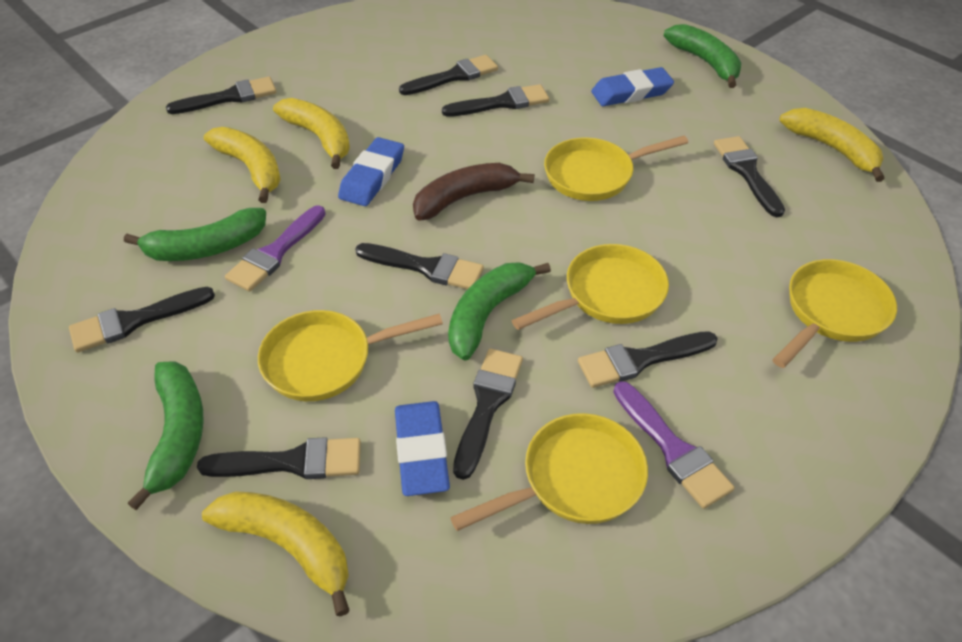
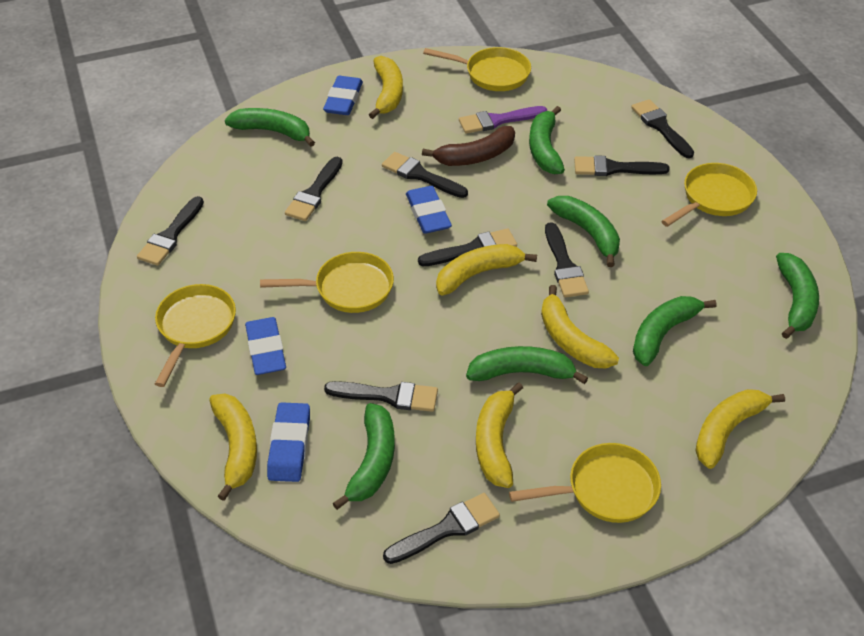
blue eraser: [338,137,404,206] [395,401,450,496] [591,67,674,106] = 3 -> [245,317,286,375] [267,402,310,482] [323,76,363,115] [406,186,452,234] = 4
green banana: [124,208,266,261] [127,361,204,510] [448,262,551,361] [664,24,741,88] = 4 -> [225,108,315,147] [332,403,395,510] [466,346,588,384] [529,106,565,174] [547,196,620,267] [633,296,717,366] [776,253,819,339] = 7
purple brush: [225,205,326,292] [613,381,735,509] = 2 -> [459,106,547,134] = 1
yellow banana: [202,491,350,616] [204,127,281,203] [273,98,350,169] [779,108,885,182] = 4 -> [209,393,257,501] [369,56,403,119] [436,244,537,295] [476,382,523,488] [541,285,619,368] [695,389,785,469] = 6

